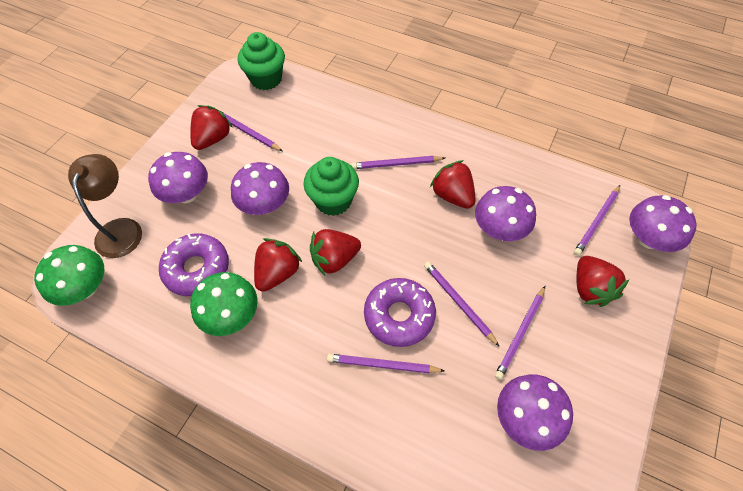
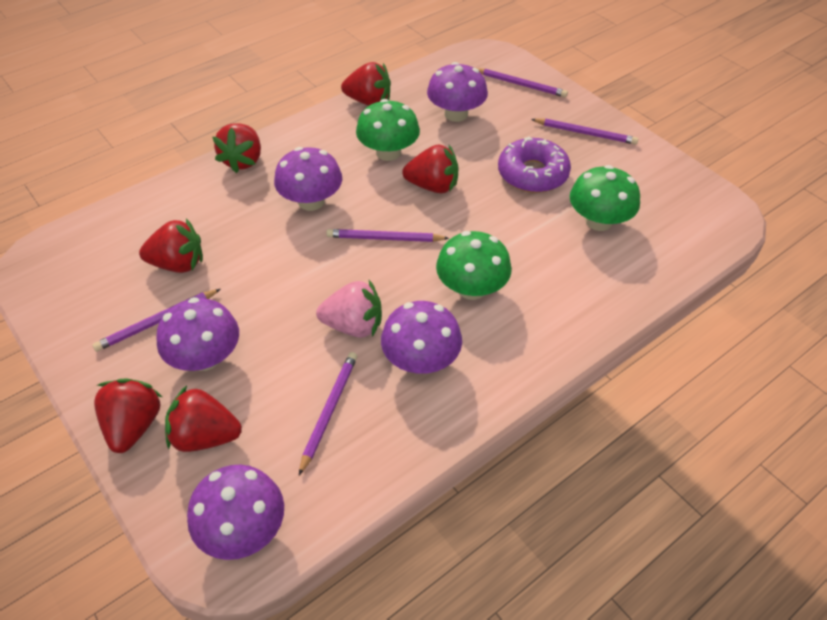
brown lamp: [68,154,142,258] = 1 -> none = 0
green cupcake: [238,32,285,90] [303,157,359,216] = 2 -> none = 0
green mushroom: [34,245,104,306] [190,272,257,336] = 2 -> [356,99,420,161] [436,231,512,300] [570,165,640,231] = 3
pink strawberry: none = 0 -> [316,280,382,338] = 1
purple donut: [159,233,229,296] [364,278,436,347] = 2 -> [498,137,571,193] = 1
purple pencil: [222,112,283,151] [327,354,445,373] [351,156,445,169] [424,261,500,347] [495,286,545,380] [574,185,620,256] = 6 -> [92,289,220,352] [299,352,357,475] [326,229,449,242] [477,68,568,98] [531,118,638,145] = 5
red strawberry: [190,105,232,150] [254,238,302,292] [310,229,361,276] [430,160,475,209] [576,256,630,307] = 5 -> [94,378,162,453] [139,218,203,273] [165,386,242,452] [213,123,261,173] [341,62,391,106] [402,145,458,193] = 6

